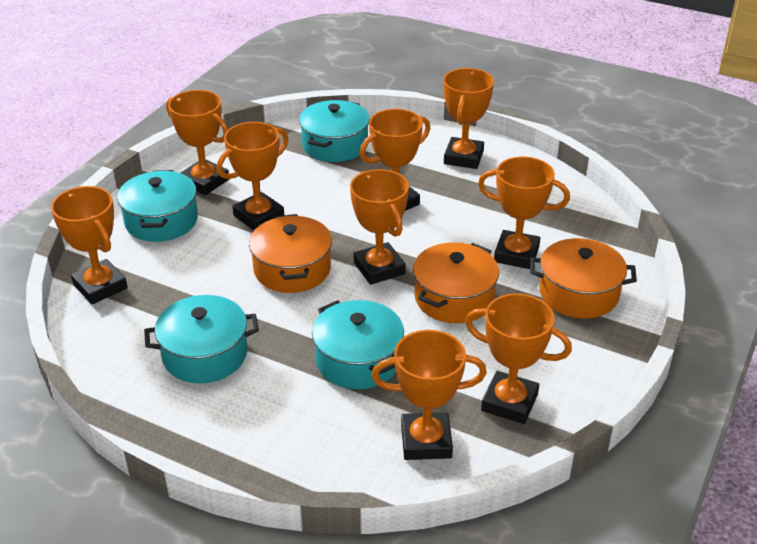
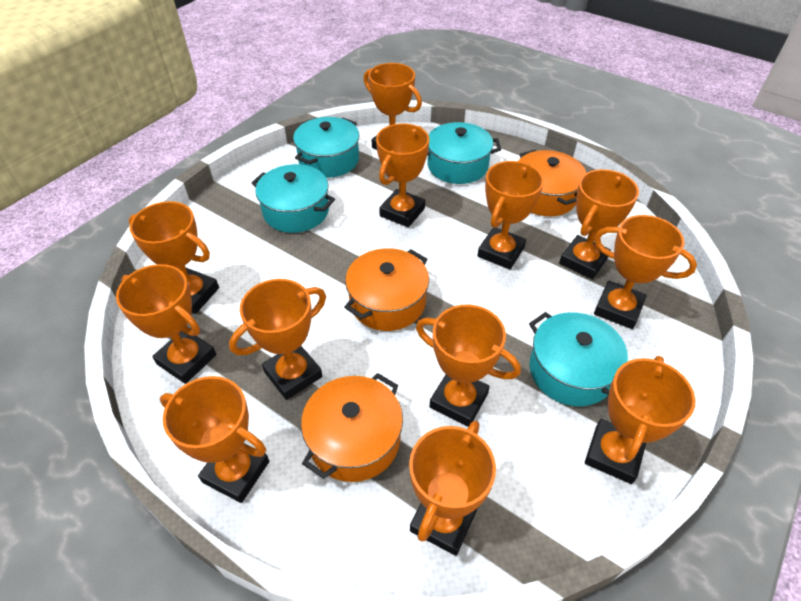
orange trophy: [51,186,128,304] [166,90,229,195] [217,122,289,230] [350,169,409,285] [360,109,430,211] [372,330,487,460] [443,68,494,169] [465,293,572,424] [478,157,570,269] = 9 -> [116,264,216,384] [129,201,219,314] [160,376,269,503] [229,279,326,400] [364,63,422,150] [376,123,429,227] [409,421,496,556] [416,305,521,427] [477,161,544,269] [559,169,639,279] [585,356,696,484] [594,215,697,329] = 12

